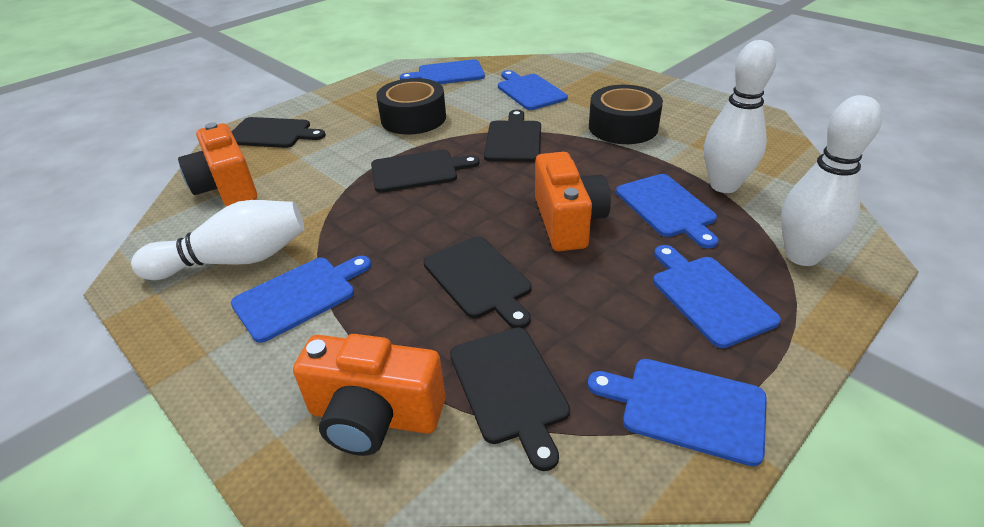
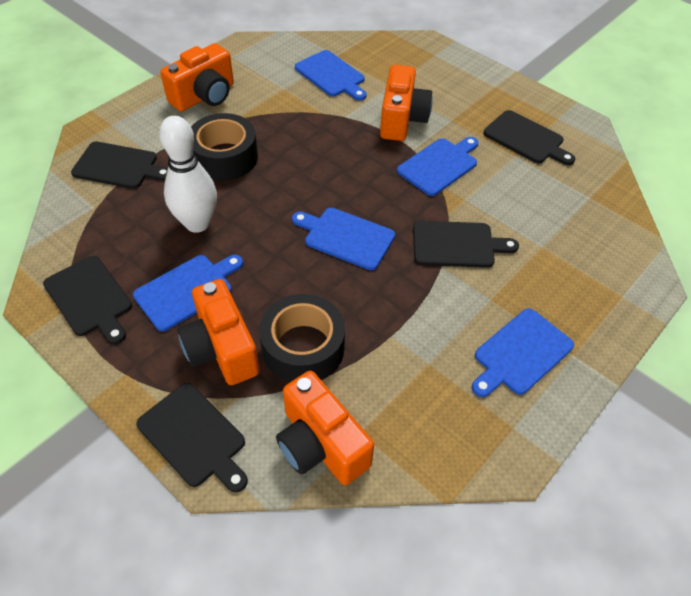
blue cutting board: [231,256,371,343] [400,59,485,84] [498,70,568,110] [588,359,767,466] [616,174,719,249] [653,245,781,348] = 6 -> [133,255,243,331] [292,208,395,270] [295,50,367,101] [397,137,479,196] [472,308,574,397] = 5
orange camera: [178,122,257,206] [293,334,445,456] [535,152,611,251] = 3 -> [160,43,234,111] [177,279,260,385] [276,371,374,485] [380,65,433,141] = 4
white bowling pin: [131,200,304,280] [704,40,777,193] [781,95,882,266] = 3 -> [159,116,217,233] = 1

